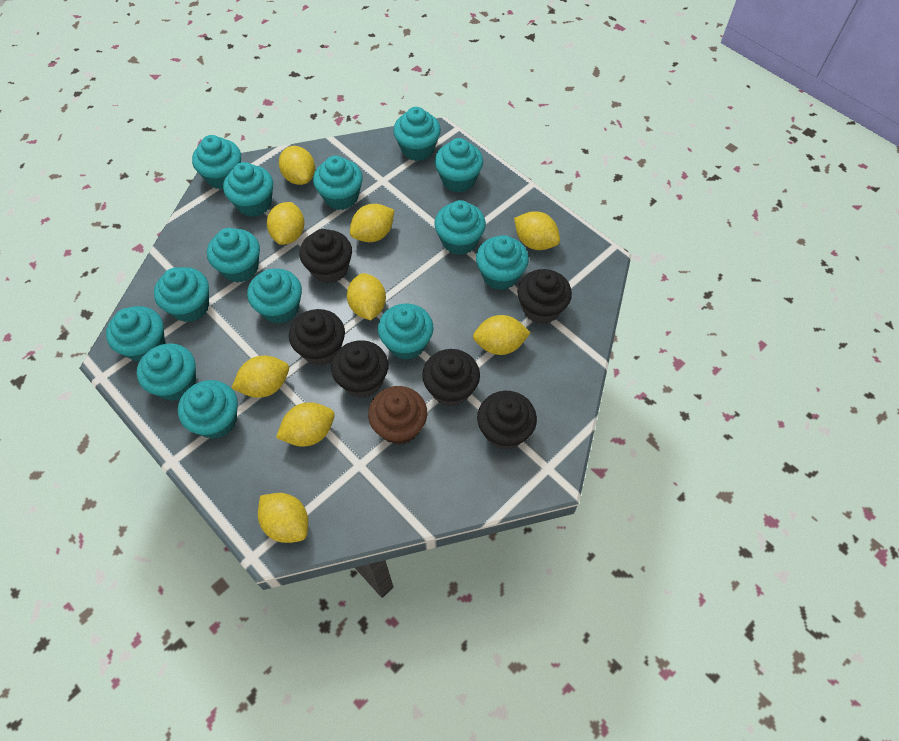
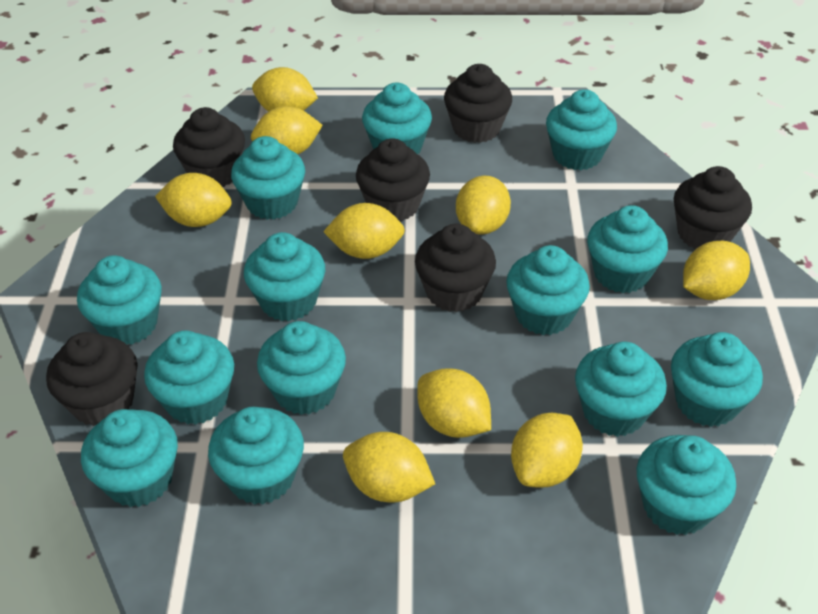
brown cupcake: [368,386,427,445] = 1 -> none = 0

